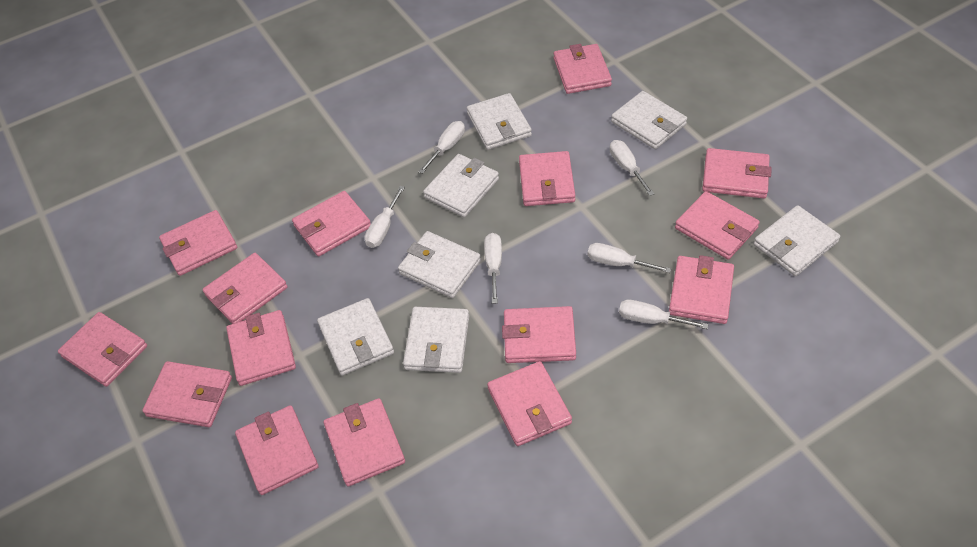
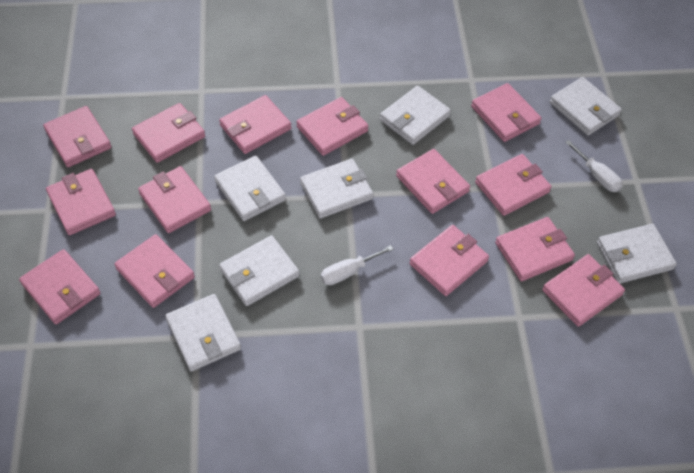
pink wallet: [58,312,147,387] [142,361,232,427] [159,210,237,276] [203,253,288,324] [226,310,296,386] [235,405,319,495] [292,191,371,256] [324,398,405,486] [487,361,572,446] [502,306,576,363] [519,151,576,206] [554,44,612,94] [669,255,734,324] [675,191,760,260] [702,148,772,198] = 15 -> [19,249,100,324] [43,106,111,167] [46,169,116,235] [114,234,195,308] [132,103,205,163] [138,166,211,233] [219,95,292,154] [296,97,368,156] [396,149,470,214] [409,225,489,296] [471,83,542,142] [475,154,552,216] [495,217,575,281] [542,254,625,327] = 14
white screwdriver: [365,186,405,248] [418,121,465,174] [484,233,502,304] [587,243,671,273] [610,140,654,196] [619,300,709,329] = 6 -> [321,245,394,285] [565,140,623,192] = 2

